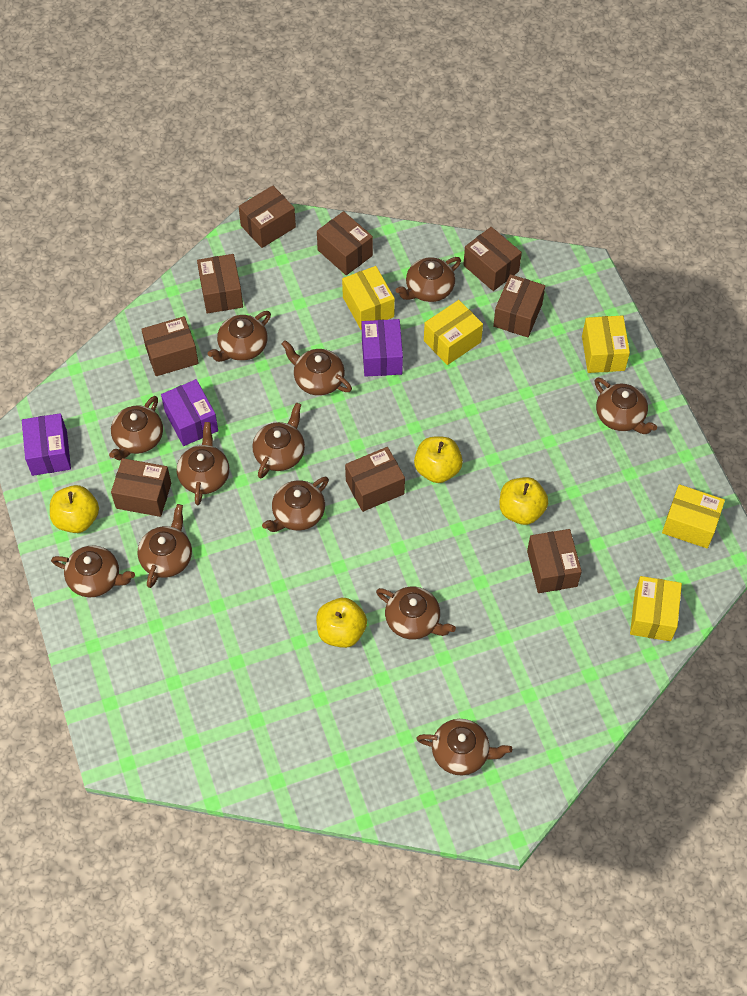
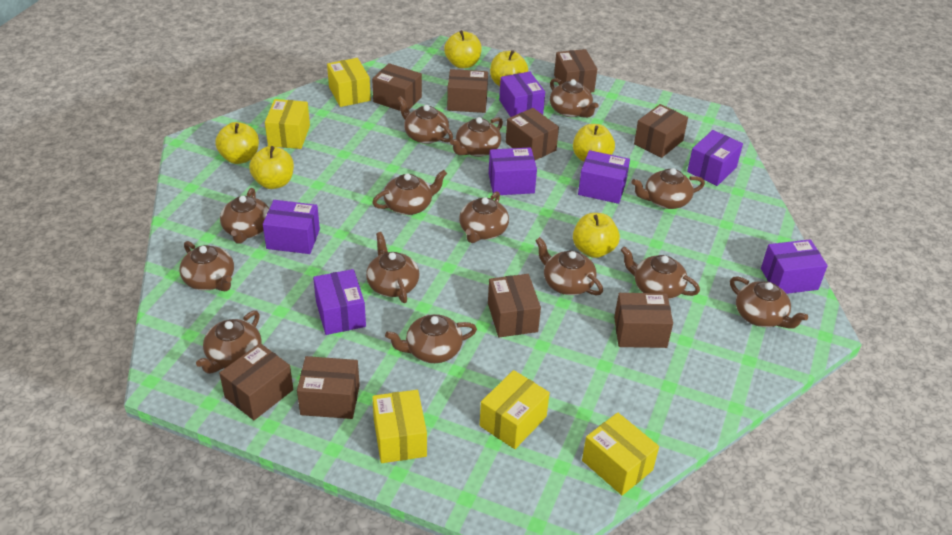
brown teapot: [51,545,135,598] [109,396,163,460] [138,504,192,588] [177,422,229,505] [208,311,271,362] [252,403,305,479] [262,477,329,532] [282,340,352,396] [376,587,456,639] [395,257,461,302] [416,719,512,775] [595,378,657,434] = 12 -> [179,241,234,291] [196,311,262,374] [220,188,269,244] [366,232,419,303] [372,170,447,215] [385,314,477,363] [397,96,453,144] [450,117,503,157] [459,191,509,243] [535,237,603,295] [550,78,599,118] [621,246,700,299] [631,168,705,209] [730,276,808,329] = 14
purple box: [22,413,71,476] [161,379,218,446] [362,319,403,377] = 3 -> [263,200,320,254] [313,269,366,335] [489,147,537,195] [499,71,545,117] [578,150,630,204] [687,130,743,186] [761,239,828,294] = 7
yellow apple: [50,485,99,533] [316,598,367,648] [414,437,463,483] [499,477,548,525] = 4 -> [215,122,259,164] [249,146,294,189] [444,30,482,68] [490,50,528,86] [573,124,615,162] [573,213,620,258] = 6

